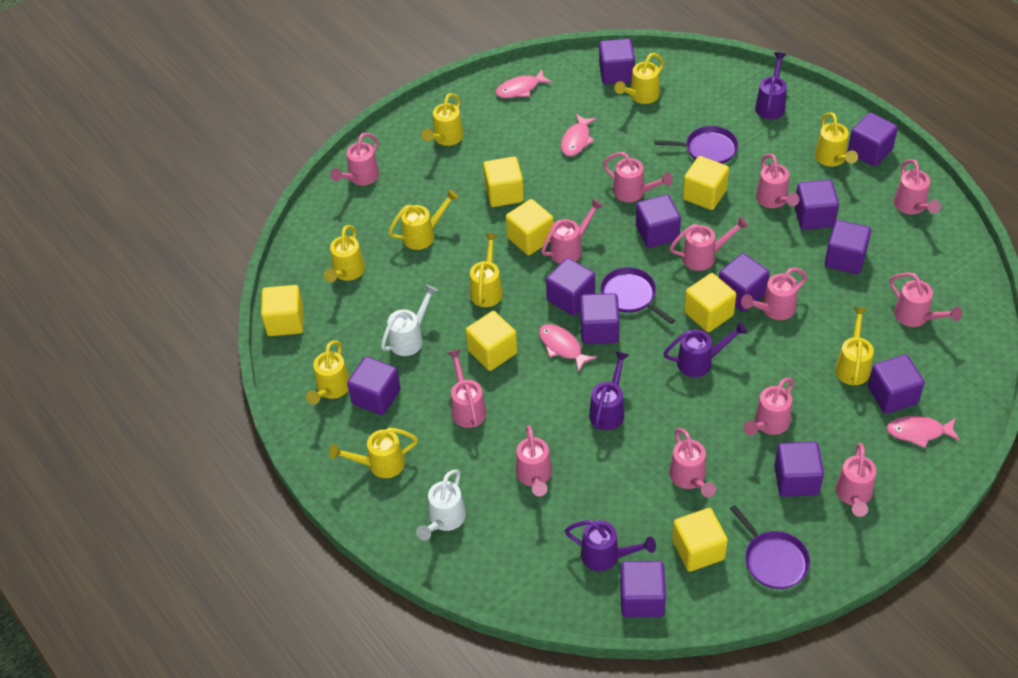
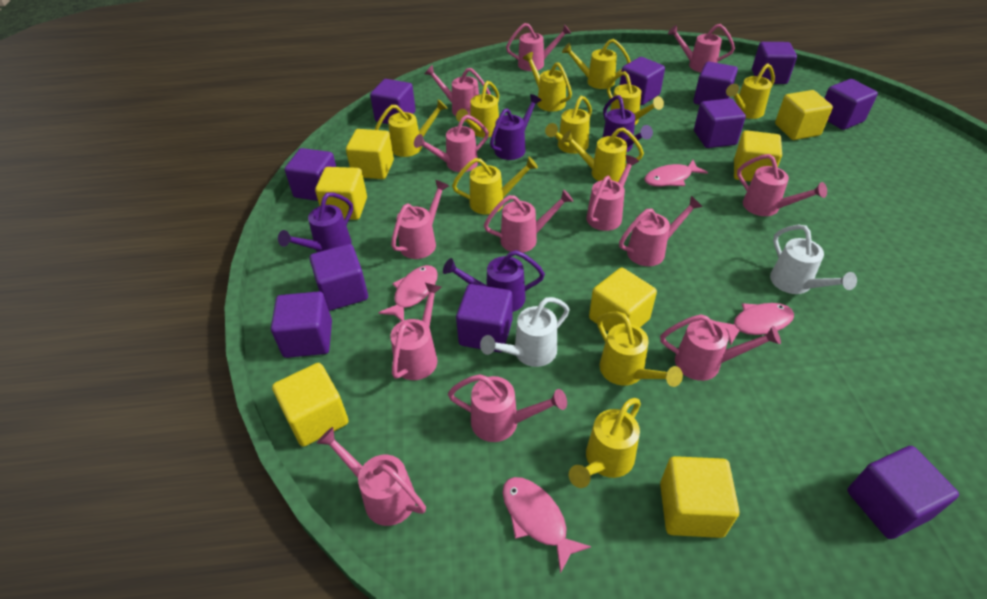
purple cube: [347,356,401,415] [546,258,595,316] [580,293,620,344] [599,39,635,85] [620,561,666,617] [636,194,681,248] [719,253,770,312] [774,442,824,497] [794,180,839,230] [825,220,871,274] [848,112,898,167] [868,355,925,414] = 12 -> [271,291,332,358] [285,148,336,201] [310,244,368,311] [370,79,416,124] [456,284,512,352] [620,57,665,105] [693,62,738,105] [694,98,746,148] [752,42,797,84] [824,79,878,130] [847,446,959,539] = 11
purple pan: [600,267,675,324] [655,126,738,164] [730,505,810,589] = 3 -> none = 0
yellow watering can: [306,340,350,405] [324,225,365,282] [329,428,418,478] [388,189,459,250] [421,93,464,146] [470,233,503,307] [614,53,664,104] [815,112,858,167] [835,307,874,385] = 9 -> [375,99,448,157] [452,157,538,215] [456,81,499,137] [523,52,572,112] [545,96,592,154] [561,127,644,182] [562,39,631,89] [569,398,641,488] [597,312,683,387] [607,71,664,125] [726,63,775,119] = 11

